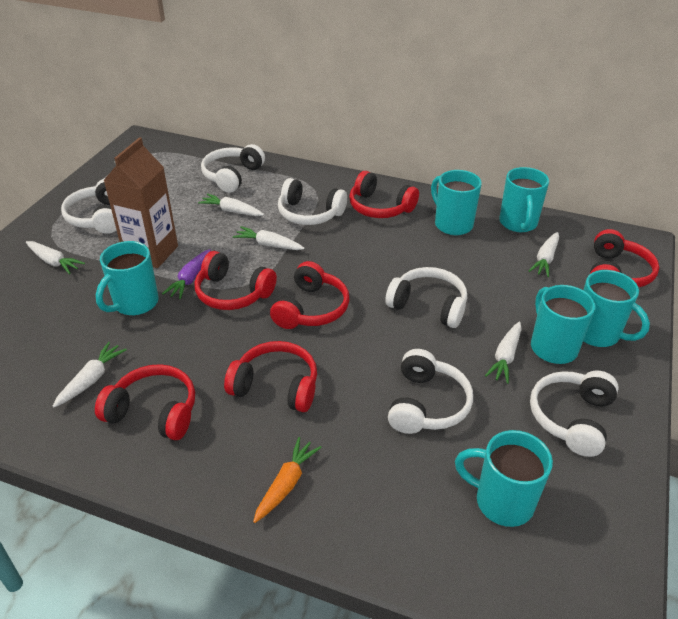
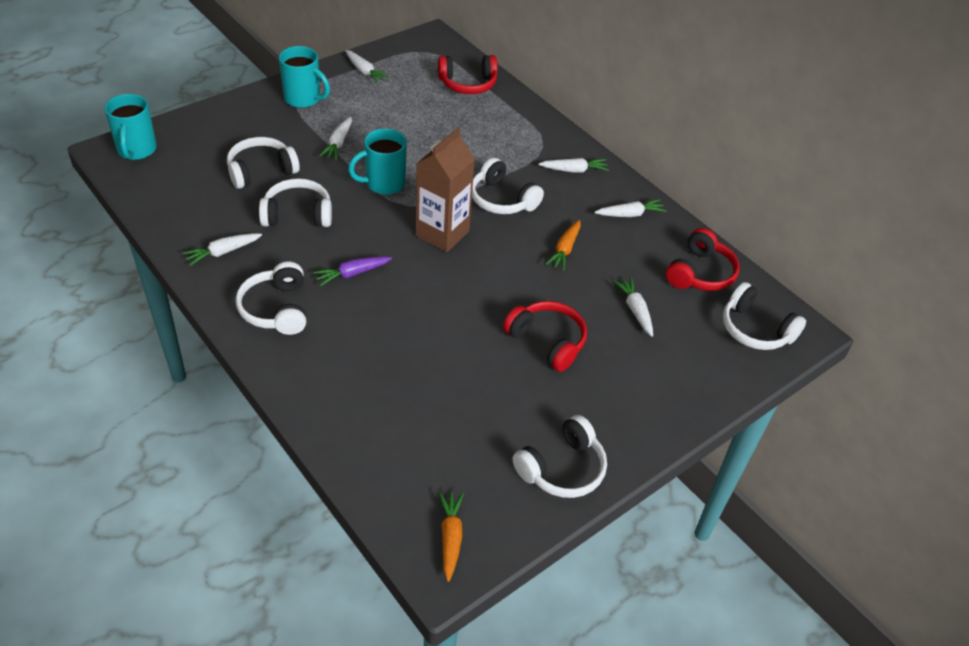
orange carrot: [253,437,322,523] = 1 -> [439,492,464,582] [545,220,581,271] = 2
red headphones: [95,364,195,440] [194,251,277,310] [224,341,317,412] [270,261,349,329] [349,171,419,218] [590,229,659,287] = 6 -> [438,55,498,94] [503,301,587,372] [666,228,740,291] = 3
turquoise mug: [96,241,159,315] [431,170,482,235] [455,430,553,527] [499,167,549,232] [531,285,595,364] [583,270,650,347] = 6 -> [104,94,157,160] [279,46,330,108] [348,128,407,195] = 3

